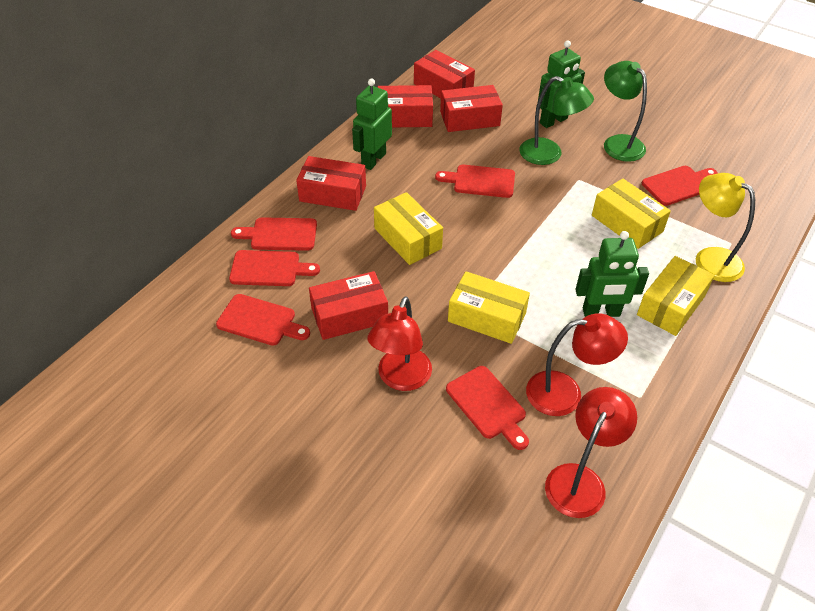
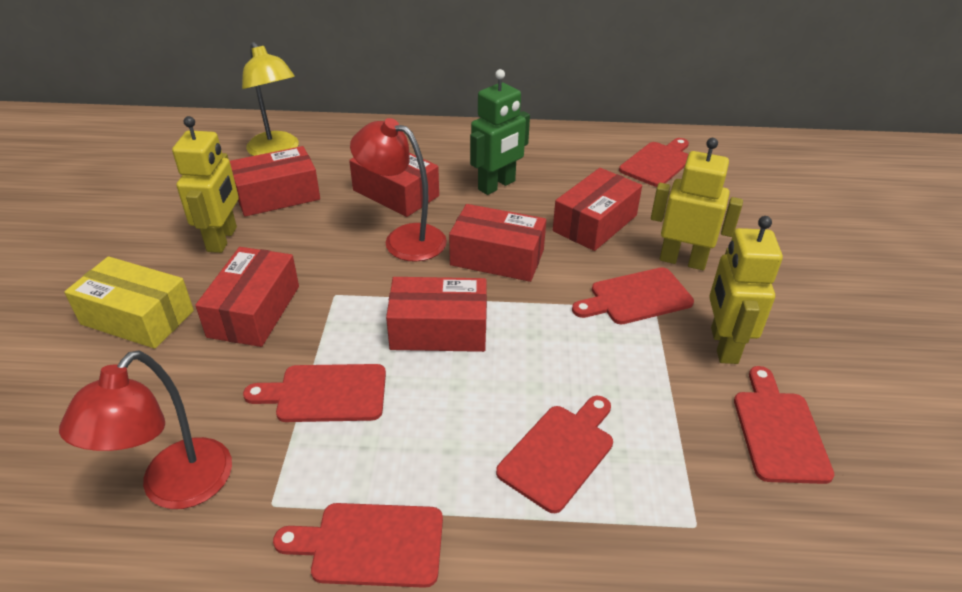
green lamp: [520,76,594,165] [604,61,647,162] = 2 -> none = 0
green robot: [352,78,392,170] [538,40,585,128] [575,231,649,317] = 3 -> [470,69,530,195] = 1
red box: [296,156,366,211] [309,271,388,340] [377,85,433,127] [414,50,475,98] [440,85,503,132] = 5 -> [195,247,299,347] [230,146,320,217] [349,153,439,217] [386,277,487,352] [449,204,546,282] [553,168,642,251] = 6
red lamp: [368,296,432,391] [526,313,628,416] [545,387,637,518] = 3 -> [59,351,232,509] [350,118,447,262] = 2
yellow box: [374,192,443,265] [448,271,530,344] [592,179,671,249] [637,256,714,336] = 4 -> [64,256,194,349] = 1
yellow robot: none = 0 -> [172,116,239,253] [651,138,743,270] [709,216,783,364] = 3

